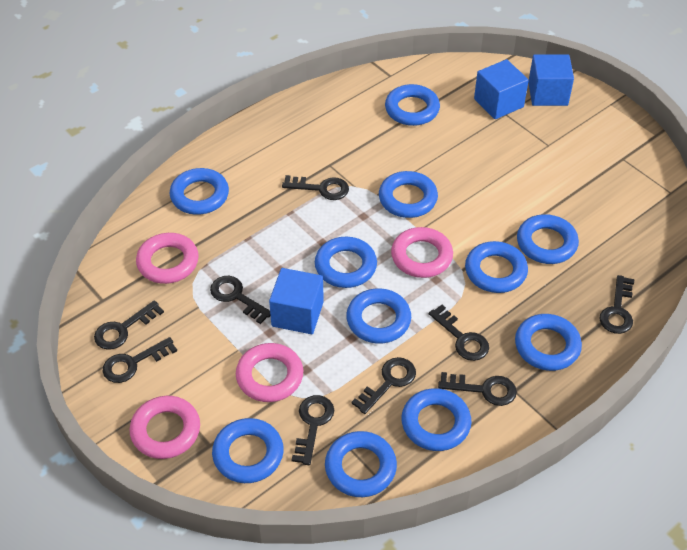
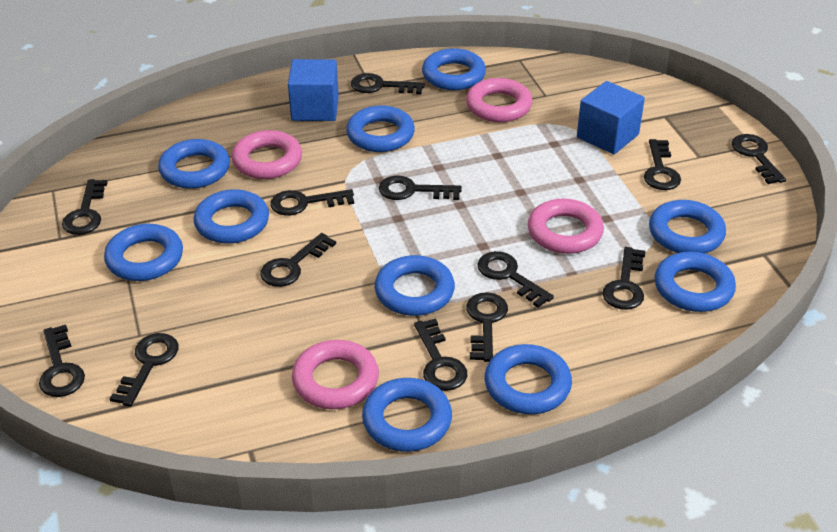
black key: [94,300,164,350] [103,337,177,383] [210,276,271,324] [282,175,349,200] [292,395,334,465] [352,357,416,414] [429,305,489,361] [438,372,517,406] [599,275,634,334] = 9 -> [39,325,85,397] [62,179,108,235] [110,333,179,407] [260,233,336,287] [270,189,354,216] [351,73,425,94] [379,176,462,200] [414,318,467,391] [466,292,508,362] [477,251,554,308] [602,247,646,310] [644,139,681,190] [732,134,786,184] = 13
blue cube: [269,268,324,334] [474,59,529,119] [528,54,574,106] = 3 -> [288,59,339,121] [577,81,645,154] = 2
blue ring: [170,168,229,215] [212,418,284,483] [315,237,377,288] [325,431,397,497] [346,288,411,344] [379,171,438,218] [385,84,440,126] [401,388,471,451] [465,241,528,293] [515,314,582,371] [517,214,579,264] = 11 -> [104,224,183,281] [158,139,230,189] [194,189,269,244] [346,105,415,152] [362,378,452,452] [375,255,455,316] [422,48,486,90] [484,344,572,414] [649,200,726,254] [654,252,736,312] = 10

